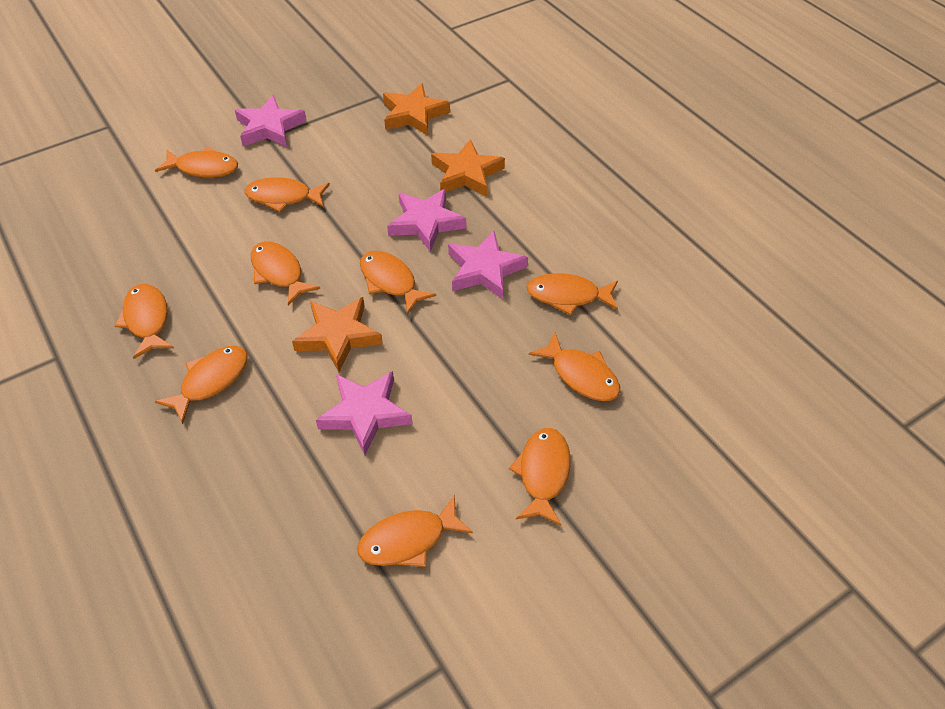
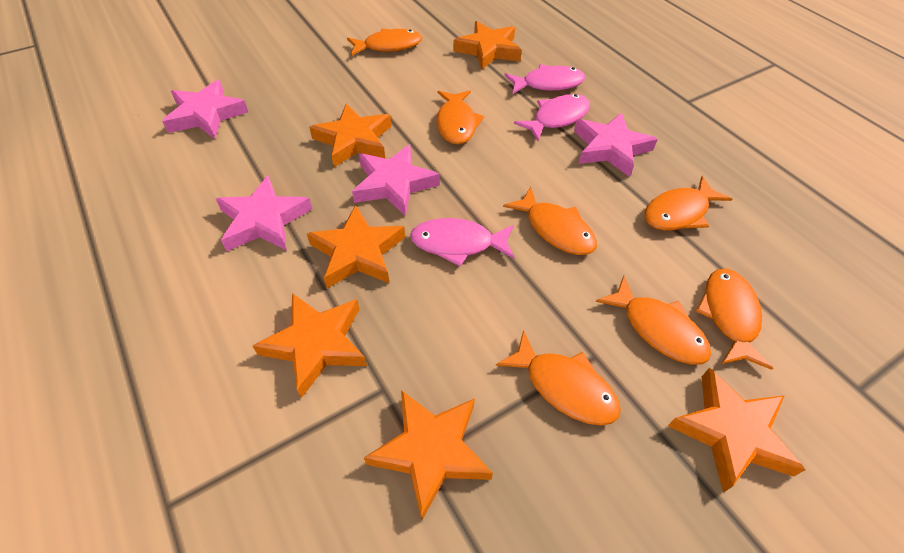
orange fish: [115,284,174,359] [154,346,248,424] [155,147,238,178] [245,177,330,212] [251,241,320,306] [357,495,473,567] [360,251,436,314] [509,428,571,526] [526,273,618,315] [529,332,620,401] = 10 -> [347,28,422,56] [436,90,484,145] [496,330,621,426] [503,187,597,255] [596,276,711,365] [644,176,732,231] [695,269,773,370] = 7
orange star: [292,297,383,372] [383,83,450,135] [431,139,505,196] = 3 -> [252,293,367,398] [307,205,405,288] [309,104,391,167] [364,390,493,521] [453,21,522,70] [668,368,806,493] = 6
pink fish: none = 0 -> [410,218,514,267] [504,64,585,94] [514,94,590,141] = 3

